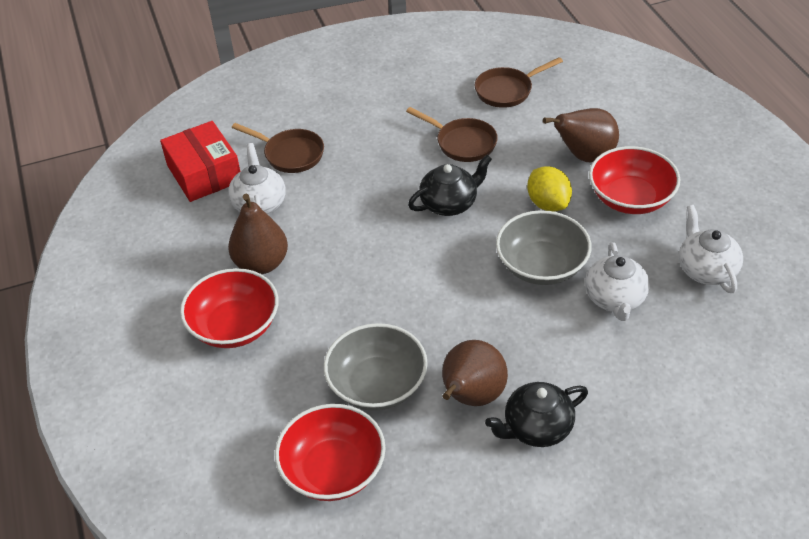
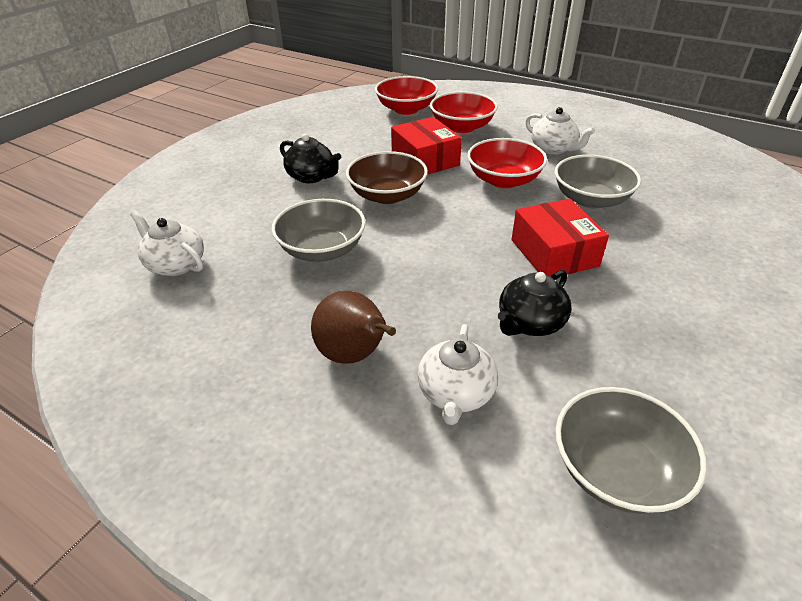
brown bowl: none = 0 -> [346,151,428,204] = 1
brown pan: [232,123,324,173] [406,107,498,162] [475,57,563,108] = 3 -> none = 0
brown pear: [228,194,288,274] [442,340,508,406] [543,108,619,162] = 3 -> [311,291,396,364] = 1
grey bowl: [324,323,428,411] [496,210,592,285] = 2 -> [272,199,366,262] [555,155,641,209] [556,387,707,514] = 3
red box: [160,121,240,202] = 1 -> [391,117,462,175] [512,198,609,277] = 2
yellow lemon: [527,166,572,211] = 1 -> none = 0

